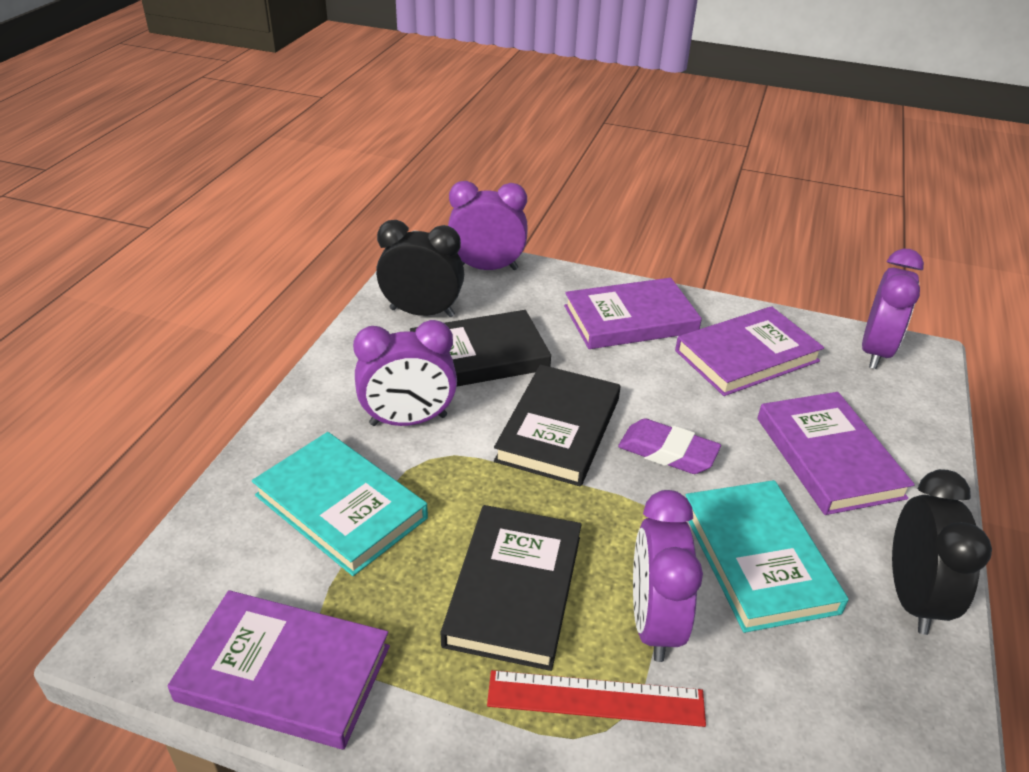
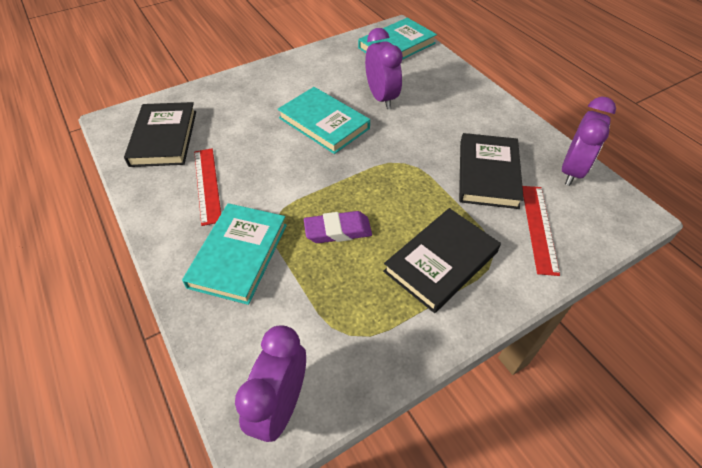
black clock: [376,220,464,317] [892,469,992,635] = 2 -> none = 0
purple book: [168,590,390,749] [564,278,702,349] [675,306,824,396] [757,392,915,515] = 4 -> none = 0
purple clock: [353,320,457,426] [448,181,528,270] [633,490,703,662] [862,249,924,369] = 4 -> [235,325,306,442] [365,28,403,109] [562,97,616,186] = 3
red ruler: [487,670,706,727] = 1 -> [194,148,221,226] [522,186,560,276] = 2
turquoise book: [252,432,428,576] [686,480,849,633] = 2 -> [182,203,287,305] [278,87,370,154] [358,18,437,60] = 3

